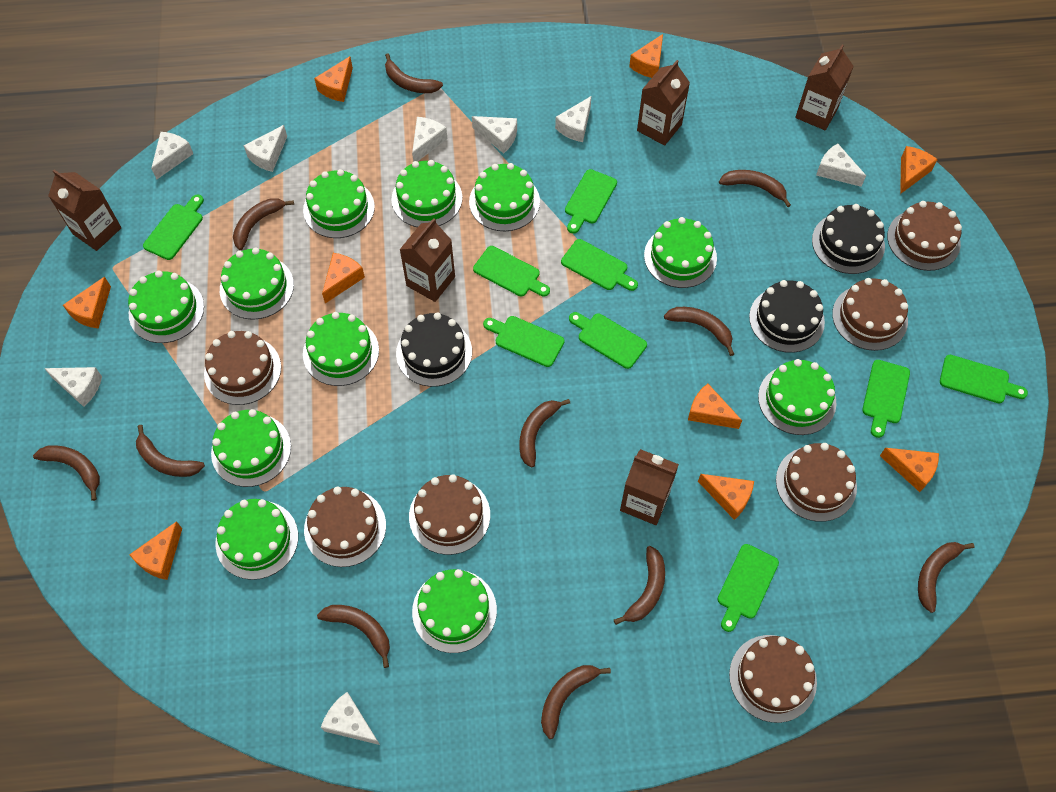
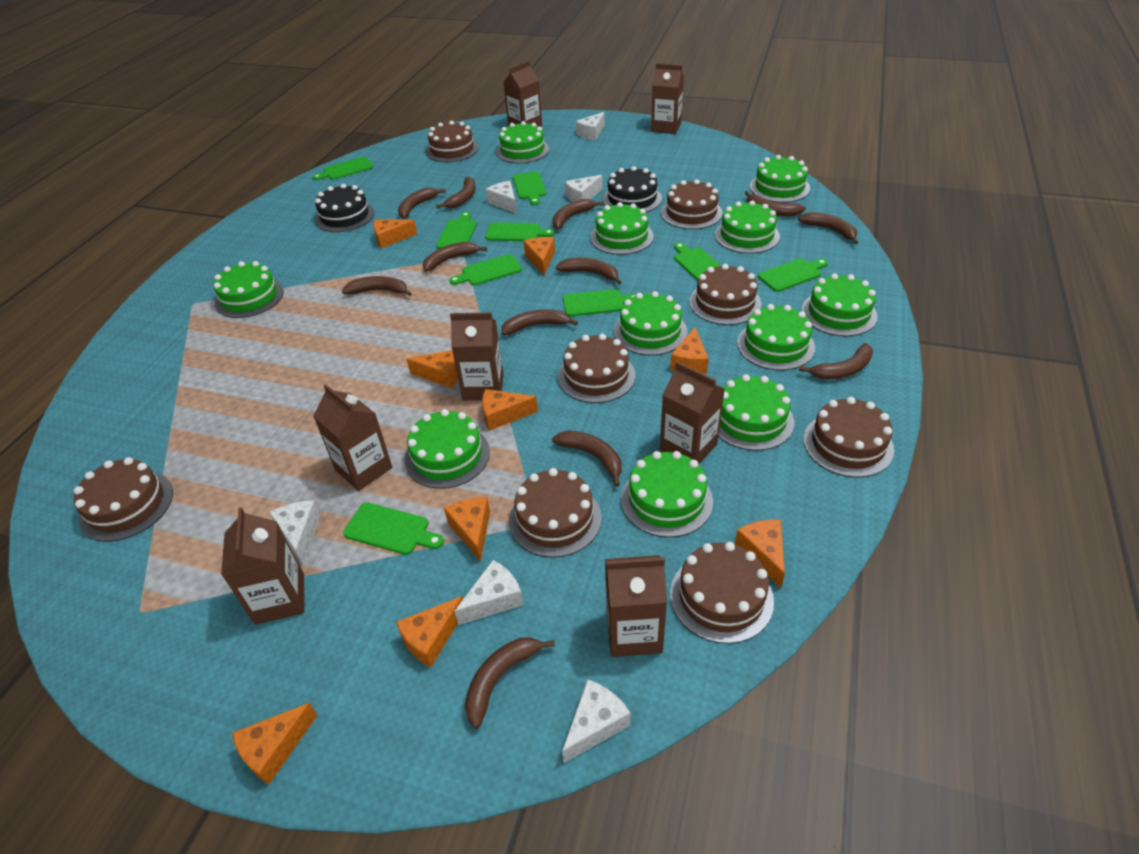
black cake: [396,312,472,387] [749,280,825,353] [812,204,885,274] = 3 -> [315,184,375,232] [603,166,662,212] = 2
brown banana: [33,445,100,501] [136,425,205,477] [233,198,294,250] [317,605,390,668] [385,53,443,93] [519,399,570,468] [541,665,611,739] [614,546,665,625] [664,307,734,356] [719,170,791,207] [918,542,974,613] = 11 -> [342,276,412,296] [398,187,446,219] [423,242,487,271] [436,176,476,209] [465,637,555,728] [501,309,578,335] [552,199,604,229] [552,431,622,487] [556,258,622,284] [745,191,806,216] [798,212,858,244] [799,343,873,379] = 12
brown cake: [204,331,281,405] [304,487,386,567] [409,474,490,555] [729,635,817,723] [776,443,857,522] [832,278,908,351] [887,201,962,271] = 7 -> [74,457,173,542] [426,121,479,162] [509,468,602,558] [558,334,635,403] [661,179,723,229] [670,542,774,644] [689,264,761,325] [803,397,894,478] = 8
brown carton: [48,170,121,251] [400,218,455,302] [620,449,679,525] [637,60,690,146] [795,45,854,130] = 5 -> [221,507,304,625] [313,384,392,491] [450,312,504,401] [503,61,542,127] [605,555,667,657] [651,63,684,134] [660,362,725,464] = 7
white cheese: [44,367,102,407] [151,132,193,179] [244,125,287,172] [321,692,380,745] [412,117,447,162] [472,116,517,154] [555,96,591,142] [816,144,866,187] = 8 -> [269,501,320,565] [455,560,523,625] [486,181,517,214] [562,679,631,763] [565,175,602,202] [576,112,605,140] = 6

